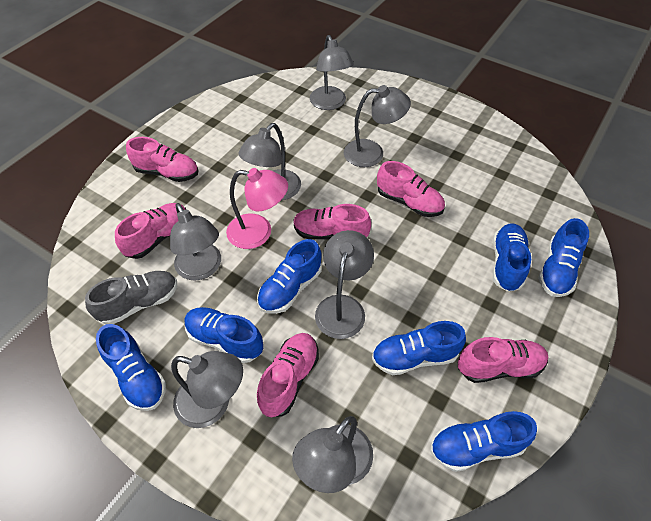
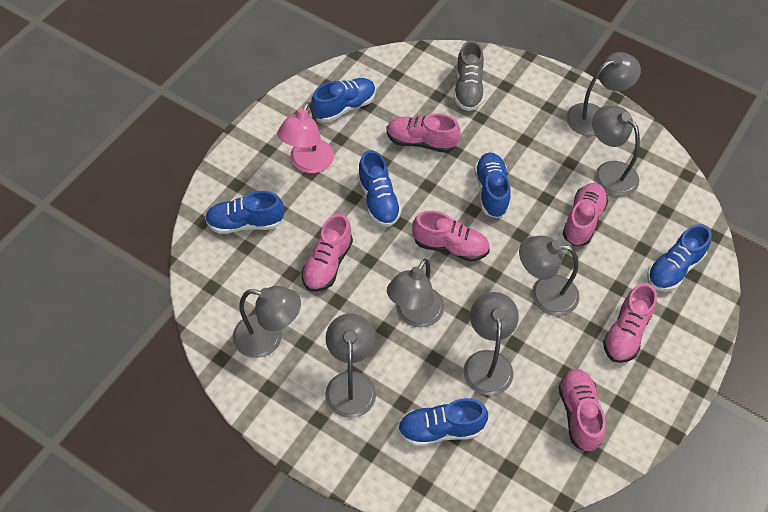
blue shoe: [96,324,166,411] [185,307,263,363] [257,239,322,314] [372,321,466,375] [430,411,537,472] [493,224,531,292] [538,218,589,297] = 7 -> [205,191,284,234] [311,78,376,122] [357,150,402,227] [398,398,488,447] [474,152,511,218] [647,224,712,291] = 6

